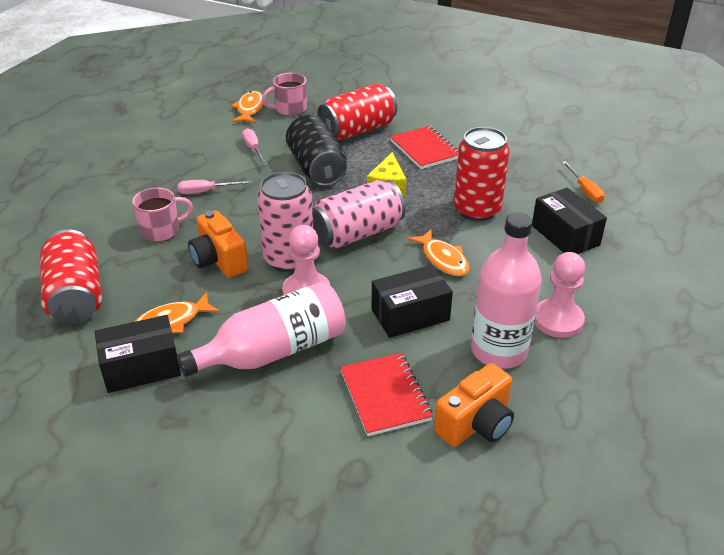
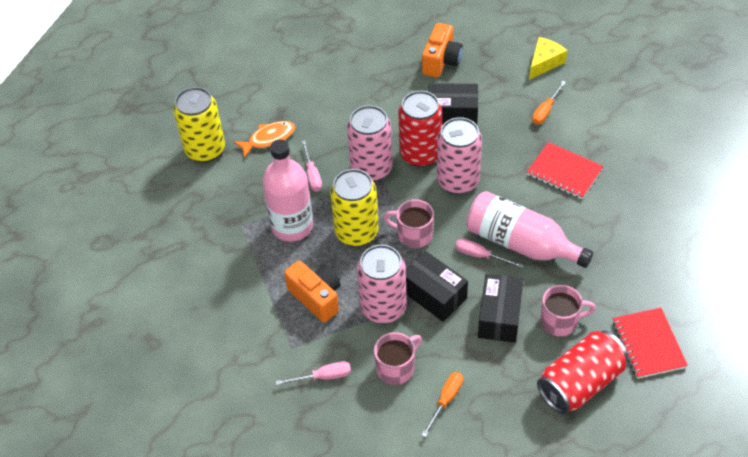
black can: [286,115,347,186] = 1 -> none = 0
orange fish: [134,292,220,333] [231,91,263,123] [407,230,470,276] = 3 -> [234,121,295,158] = 1
orange screwdriver: [562,161,605,203] = 1 -> [422,372,463,437] [532,81,566,124] = 2
pink can: [257,172,314,272] [313,180,406,249] = 2 -> [347,105,393,182] [357,245,407,323] [437,117,482,194] = 3
pink mug: [132,187,193,242] [262,73,307,116] = 2 -> [374,332,422,385] [384,199,434,248] [540,285,596,336] = 3
pink pawn: [282,225,330,295] [534,252,585,338] = 2 -> none = 0
pink screwdriver: [178,180,251,194] [242,128,268,166] = 2 -> [276,361,351,385] [301,140,322,192] [456,239,523,268] = 3
red can: [40,229,102,324] [317,83,397,140] [454,127,510,221] = 3 -> [398,91,442,167] [537,331,628,414] = 2
yellow can: none = 0 -> [173,87,225,162] [330,169,379,247] = 2

